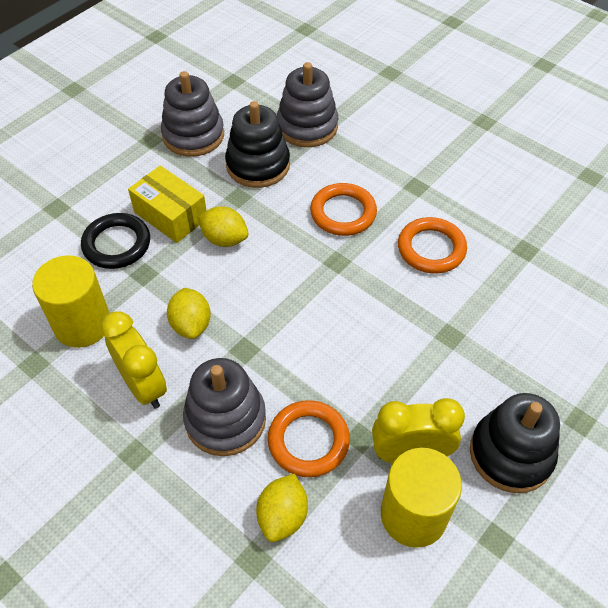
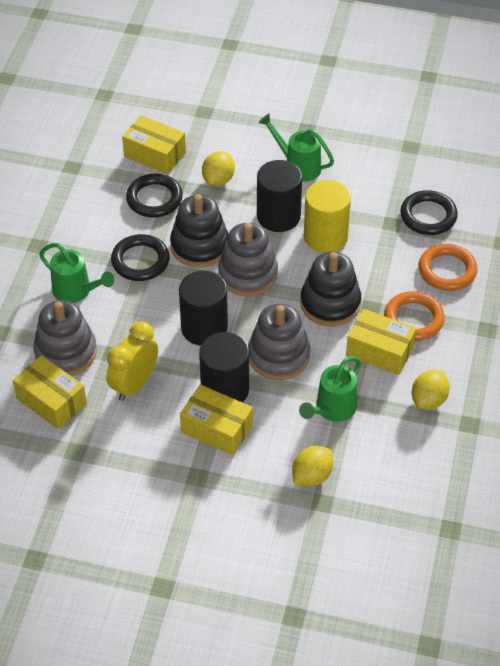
black cylinder: none = 0 -> [179,271,228,346] [199,332,249,402] [257,160,302,232] = 3
black ring: [81,213,150,269] = 1 -> [111,234,170,281] [126,174,183,218] [400,190,458,235] = 3
green watering can: none = 0 -> [39,243,114,303] [259,113,334,182] [299,356,361,422] = 3
orange ring: [268,400,350,477] [310,183,377,236] [398,217,467,274] = 3 -> [384,291,445,341] [419,244,478,291] = 2
yellow box: [128,166,207,243] = 1 -> [13,355,87,429] [122,115,186,174] [180,384,253,455] [346,309,417,375] = 4
yellow clock: [101,312,167,409] [372,398,465,464] = 2 -> [107,322,158,401] = 1
yellow cylinder: [32,255,110,348] [381,448,462,548] = 2 -> [304,180,351,253] = 1

